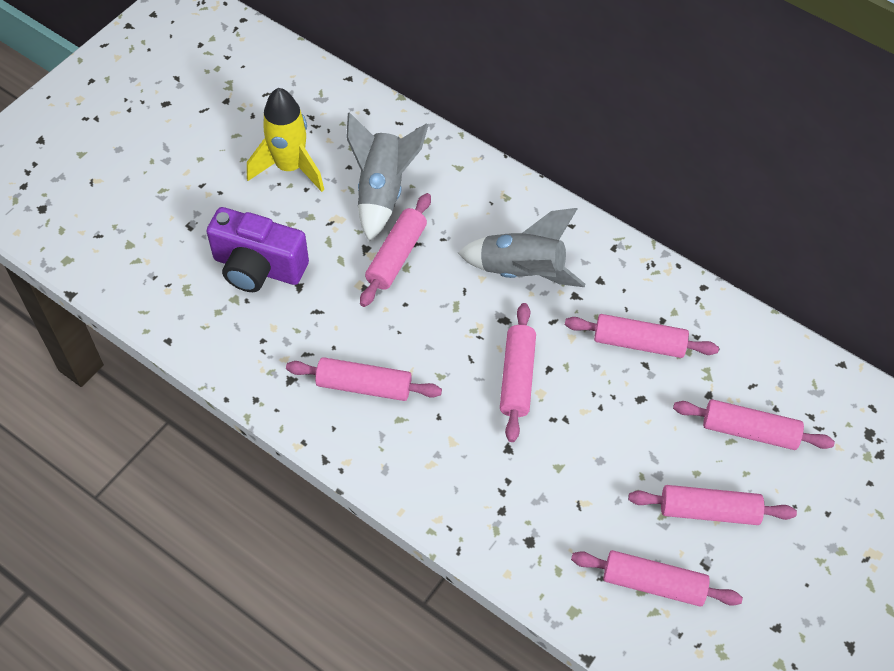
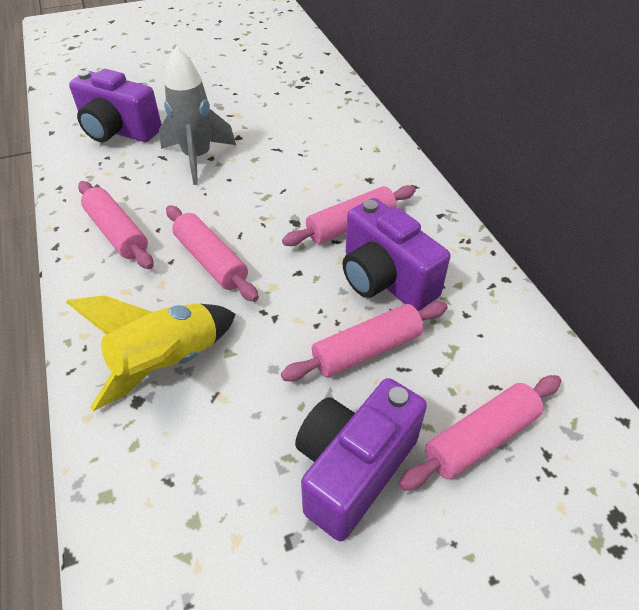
grey rocket: [346,112,429,242] [458,208,585,287] = 2 -> [159,46,236,185] = 1
pink rolling pin: [286,357,442,401] [360,193,431,307] [500,303,536,442] [565,314,719,358] [571,550,743,607] [628,485,797,525] [673,399,835,450] = 7 -> [78,181,154,269] [166,205,259,302] [281,301,448,381] [282,185,416,246] [398,375,561,491] = 5
purple camera: [206,207,309,292] = 1 -> [69,69,161,142] [295,378,427,541] [343,198,450,311] = 3

